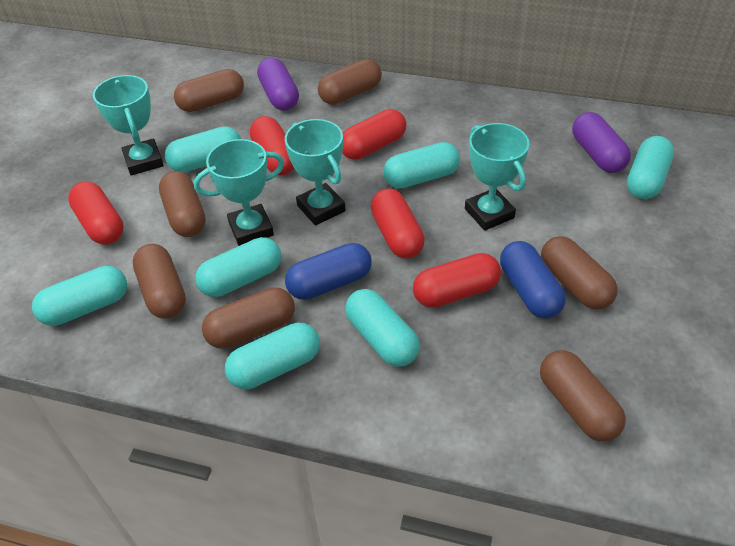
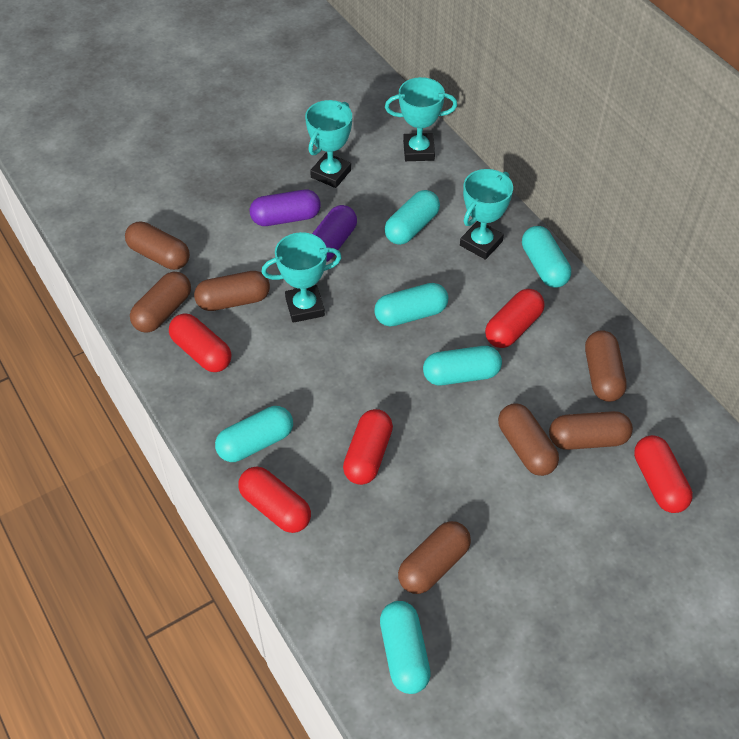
blue capsule: [285,243,372,300] [500,241,566,319] = 2 -> none = 0
turquoise capsule: [32,266,127,326] [165,126,241,172] [195,237,281,297] [225,323,320,389] [345,289,420,367] [383,142,460,189] [627,136,674,199] = 7 -> [215,406,293,462] [374,283,448,326] [380,601,431,694] [385,190,440,245] [423,346,502,385] [522,226,571,288] = 6

